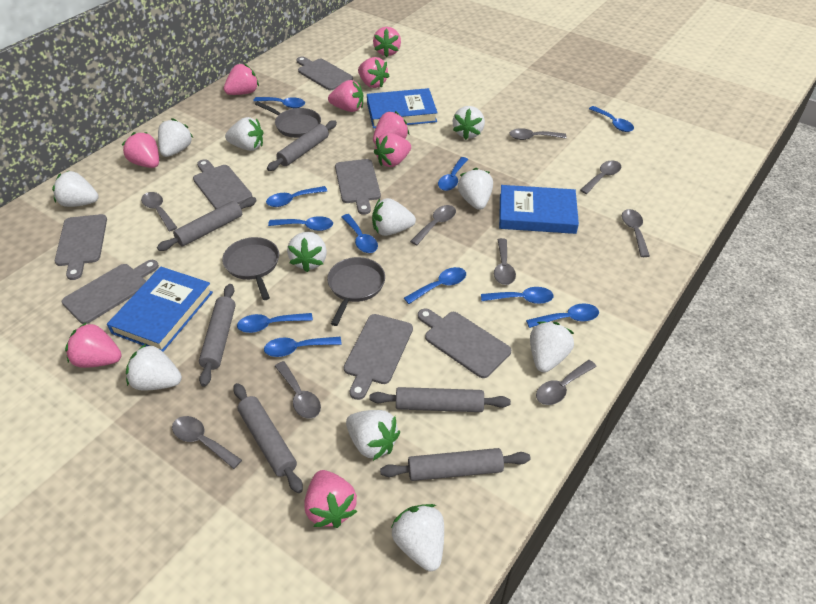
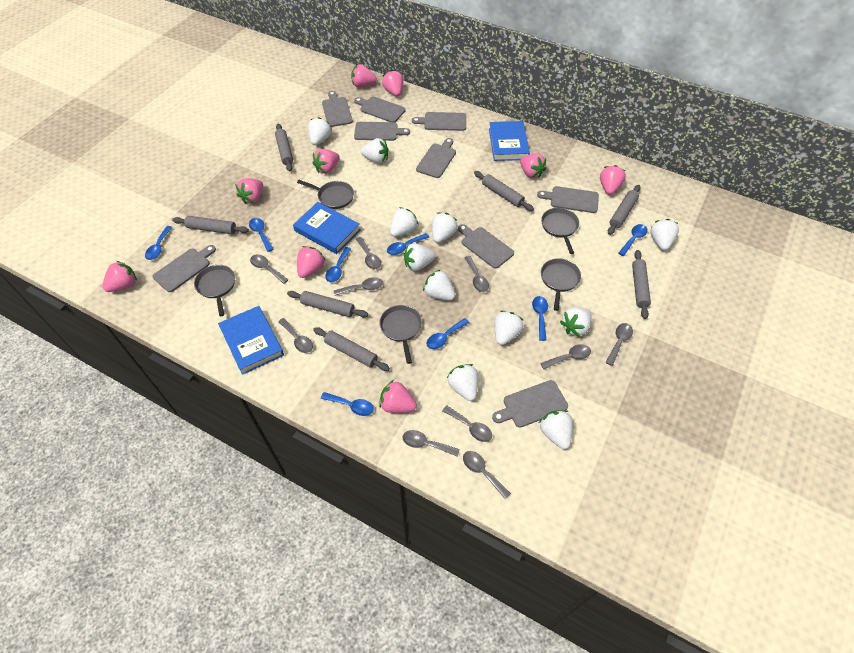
blue spoon: [237,313,313,333] [254,97,305,108] [264,337,342,357] [266,186,327,207] [268,216,333,231] [342,214,378,253] [404,267,466,304] [438,157,468,191] [481,287,554,304] [526,303,599,328] [589,106,634,132] = 11 -> [145,226,172,260] [249,218,273,252] [321,392,374,416] [325,247,351,282] [387,233,429,255] [427,318,469,349] [532,296,548,341] [618,224,648,256] = 8
grey cutting board: [55,214,107,280] [62,260,159,324] [193,159,253,209] [296,57,353,90] [335,159,381,215] [344,314,413,400] [418,309,511,378] = 7 -> [153,245,216,292] [322,91,353,127] [354,97,406,122] [354,122,410,141] [412,112,466,131] [416,138,456,178] [458,224,514,269] [492,380,568,428] [537,186,599,213] = 9
grey pan: [222,237,279,300] [255,101,321,138] [327,257,385,326] = 3 -> [194,265,235,316] [297,180,354,209] [380,305,422,364] [541,208,579,254] [541,258,581,311] = 5
grey rolling pin: [157,197,257,251] [199,284,236,387] [233,383,303,493] [267,120,337,171] [369,387,511,412] [380,448,531,481] = 6 -> [172,216,249,234] [275,123,293,171] [287,291,368,317] [313,327,390,371] [474,171,534,211] [608,185,641,235] [632,250,651,319] = 7
grey spoon: [141,192,177,231] [172,416,242,469] [275,361,321,419] [410,205,456,245] [494,238,516,285] [509,128,567,140] [536,360,597,405] [580,160,621,194] [622,209,650,257] = 9 -> [250,254,288,284] [278,318,313,353] [334,277,383,296] [356,237,381,269] [402,430,460,457] [442,405,492,442] [463,451,511,499] [465,256,489,292] [540,344,591,369] [605,323,633,366] = 10

